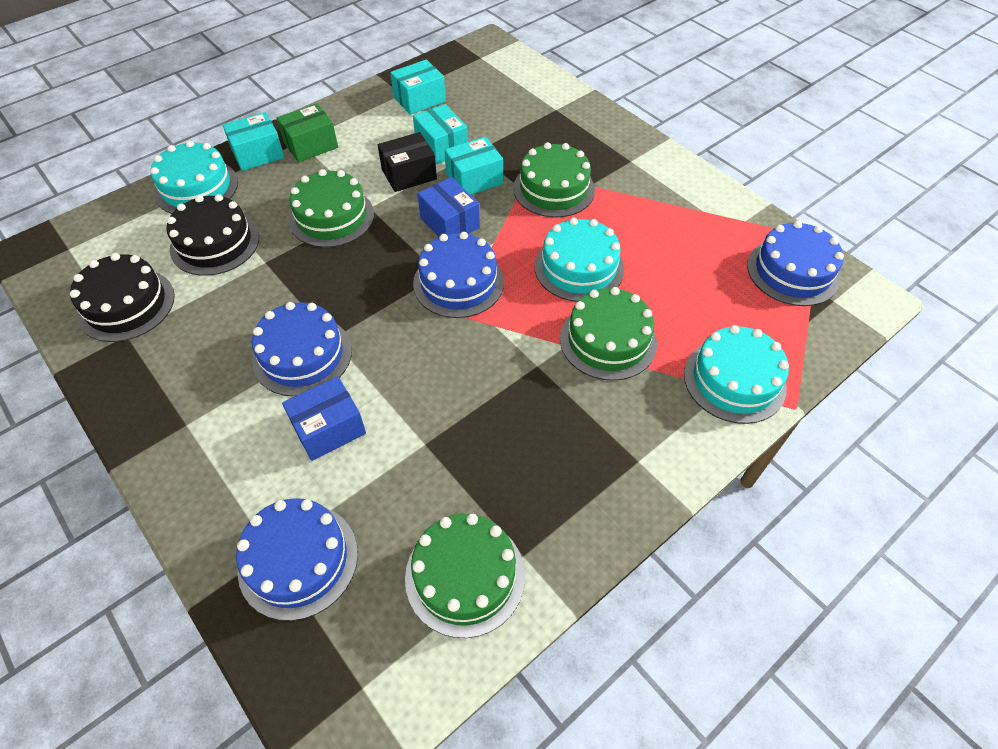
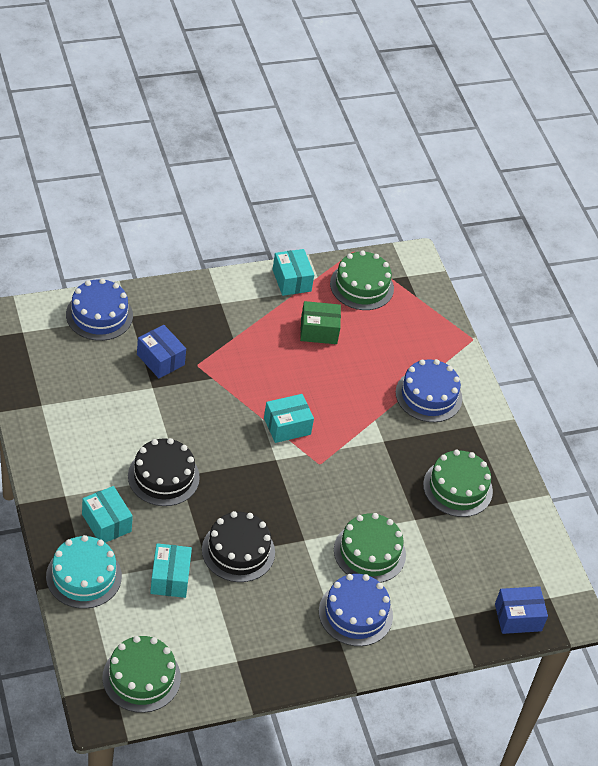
black box: [378,132,437,192] = 1 -> none = 0
blue cake: [236,498,358,621] [252,302,352,397] [413,232,504,318] [747,221,844,306] = 4 -> [66,278,133,341] [319,574,393,646] [396,359,462,422] = 3
turquoise cake: [151,140,238,214] [534,218,624,302] [684,325,789,424] = 3 -> [46,535,122,609] = 1

